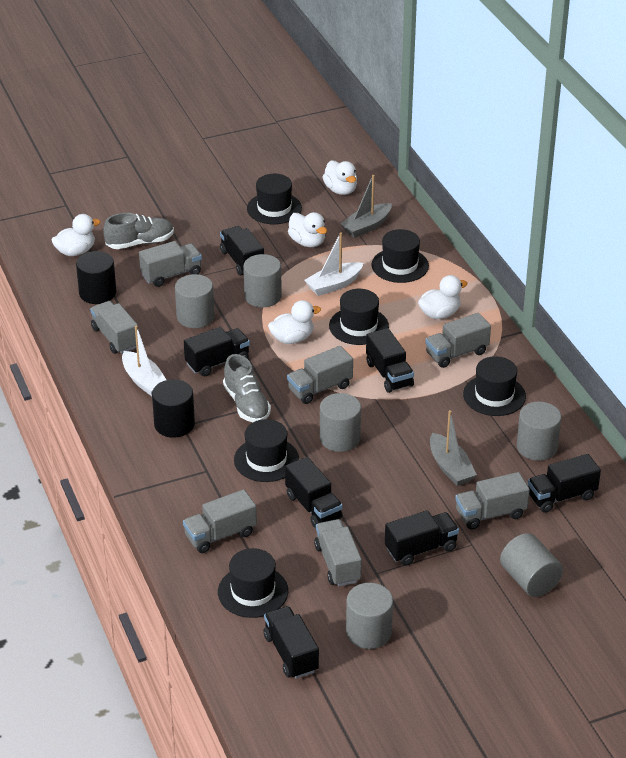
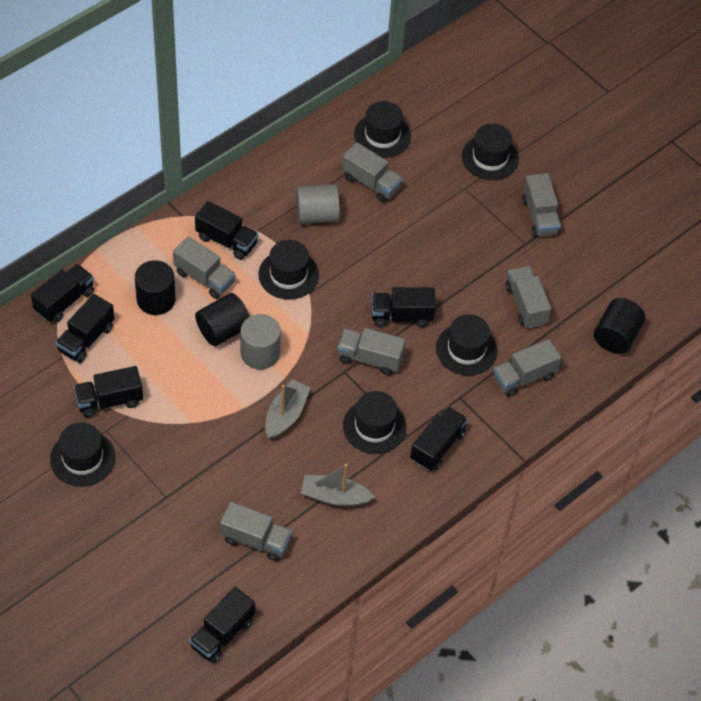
black cylinder: [76,251,116,304] [152,379,195,438] = 2 -> [135,260,176,315] [195,293,250,346] [594,298,645,354] = 3
grey cylinder: [175,274,214,328] [243,254,282,307] [320,393,361,452] [346,583,393,649] [500,533,563,597] [517,402,561,461] = 6 -> [240,314,281,369] [296,184,340,224] = 2
grey shoe: [103,213,174,249] [223,354,271,422] = 2 -> none = 0
white boat: [122,325,166,396] [304,232,364,296] = 2 -> none = 0
white duck: [52,214,100,256] [268,300,321,344] [288,212,327,247] [322,160,357,195] [418,275,468,319] = 5 -> none = 0

